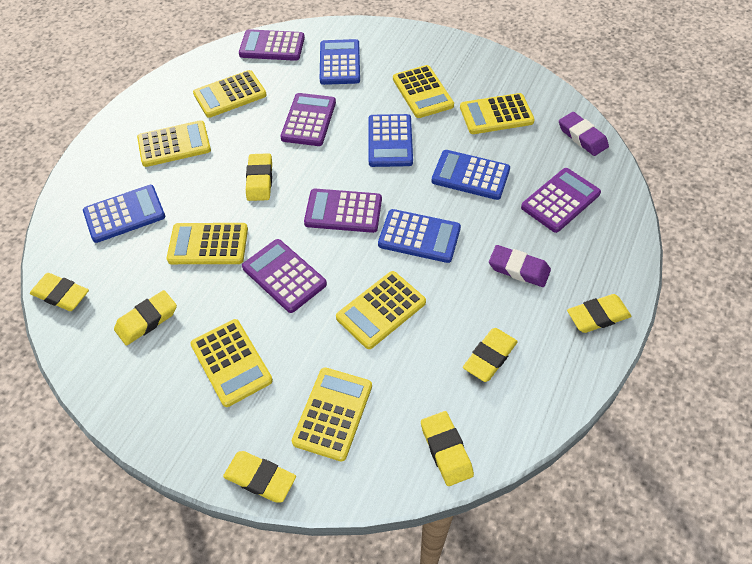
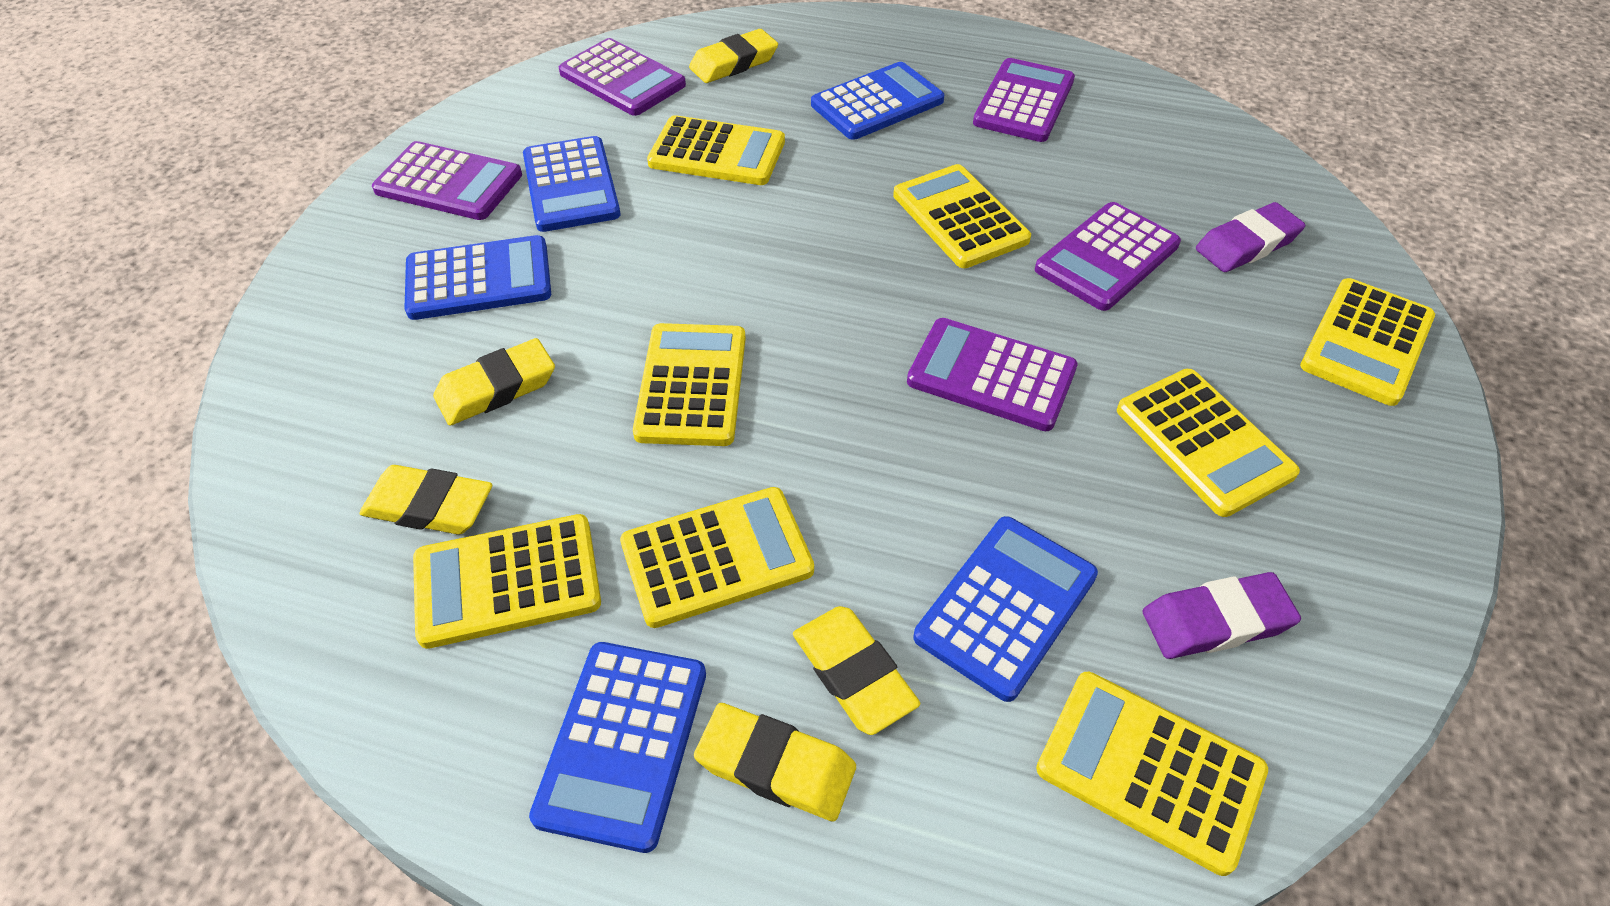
yellow eraser: [30,273,89,311] [114,290,177,346] [223,451,296,503] [246,153,272,201] [421,411,474,486] [463,328,518,382] [567,294,631,333] = 7 -> [359,465,492,534] [433,338,555,426] [689,29,778,83] [694,703,856,822] [793,606,920,735] = 5

